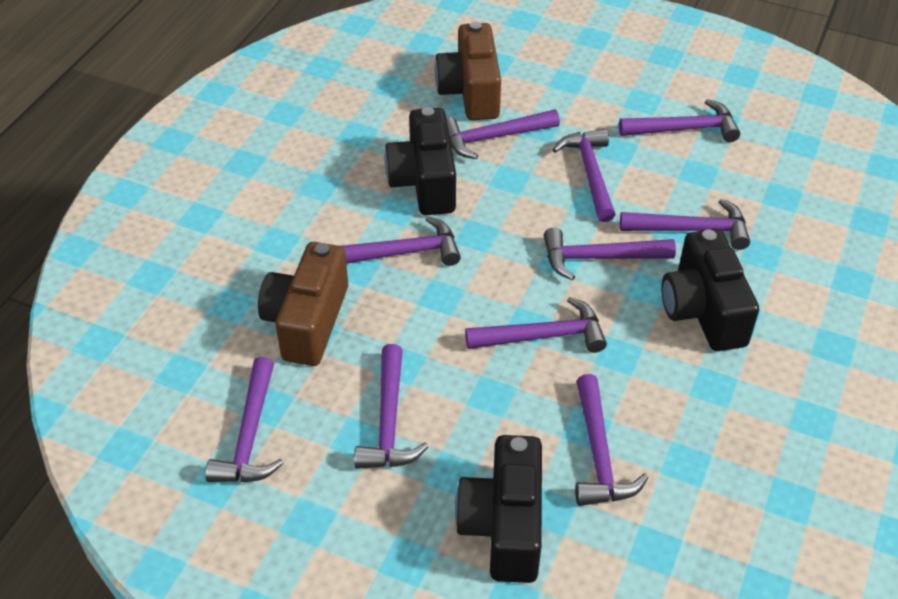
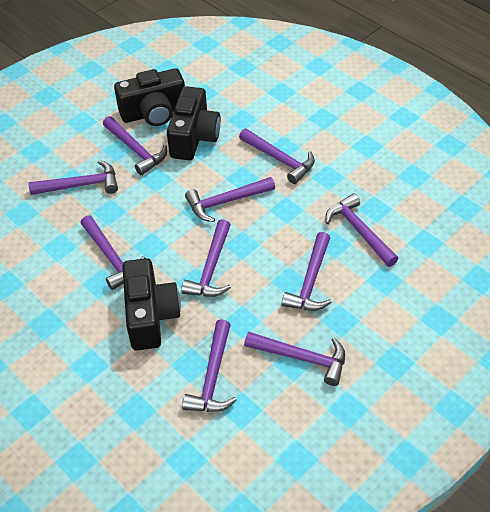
brown camera: [258,242,348,366] [435,21,501,120] = 2 -> none = 0

